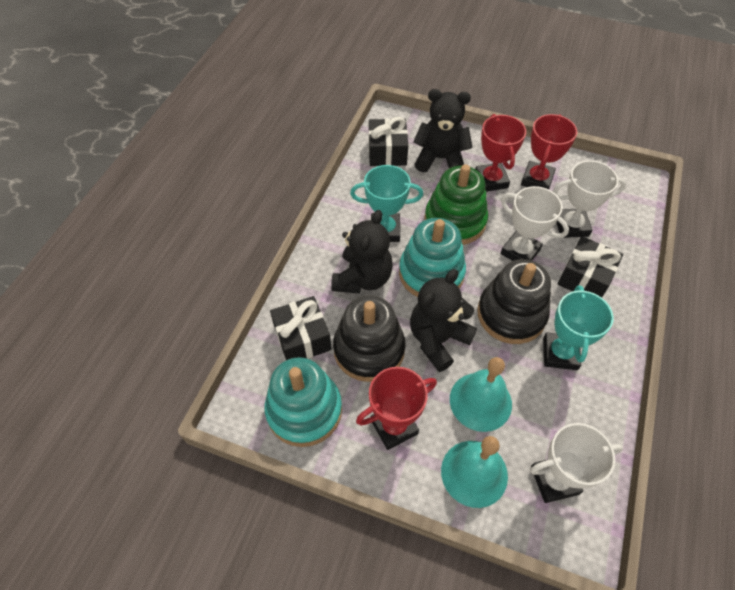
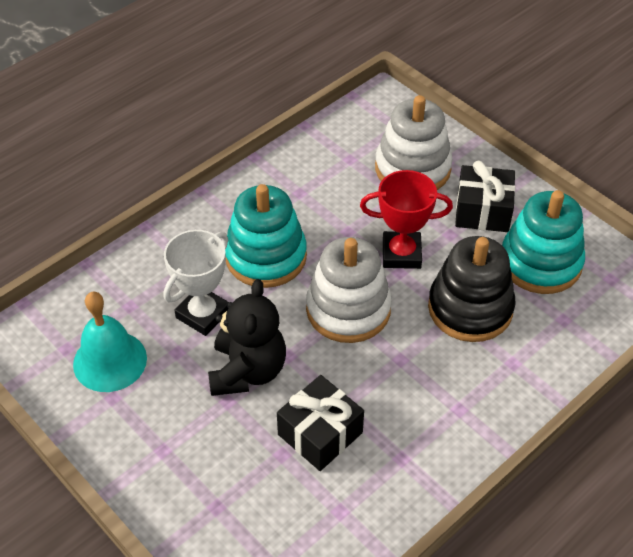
black gift: [270,296,332,360] [369,117,408,166] [557,236,623,297] = 3 -> [277,375,364,471] [455,161,515,232] = 2
black stacking toy: [333,295,406,382] [477,259,551,344] = 2 -> [428,236,515,342] = 1
black teddy bear: [331,210,393,293] [410,269,477,372] [413,89,473,173] = 3 -> [208,279,286,396] = 1
green stacking toy: [424,164,488,245] = 1 -> none = 0
red trophy: [356,367,437,450] [475,114,526,192] [521,114,577,189] = 3 -> [360,170,453,269] = 1
turquoise bell: [441,436,508,508] [450,357,512,432] = 2 -> [73,292,147,392] = 1
turquoise trophy: [350,165,423,242] [543,285,614,370] = 2 -> none = 0
white stacking toy: none = 0 -> [306,237,392,343] [375,95,453,190] = 2
white trophy: [501,186,569,261] [530,423,623,503] [553,160,626,238] = 3 -> [164,230,229,336] = 1

